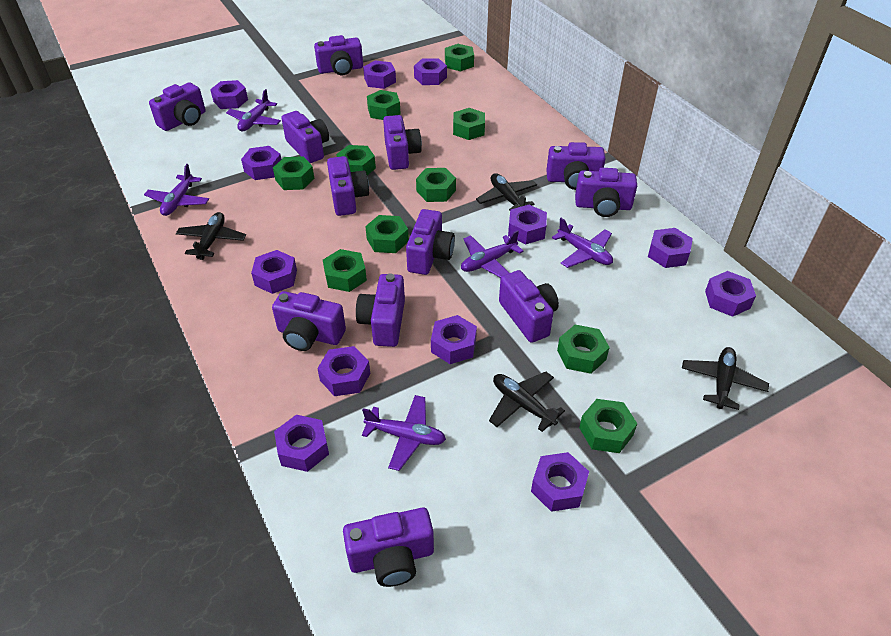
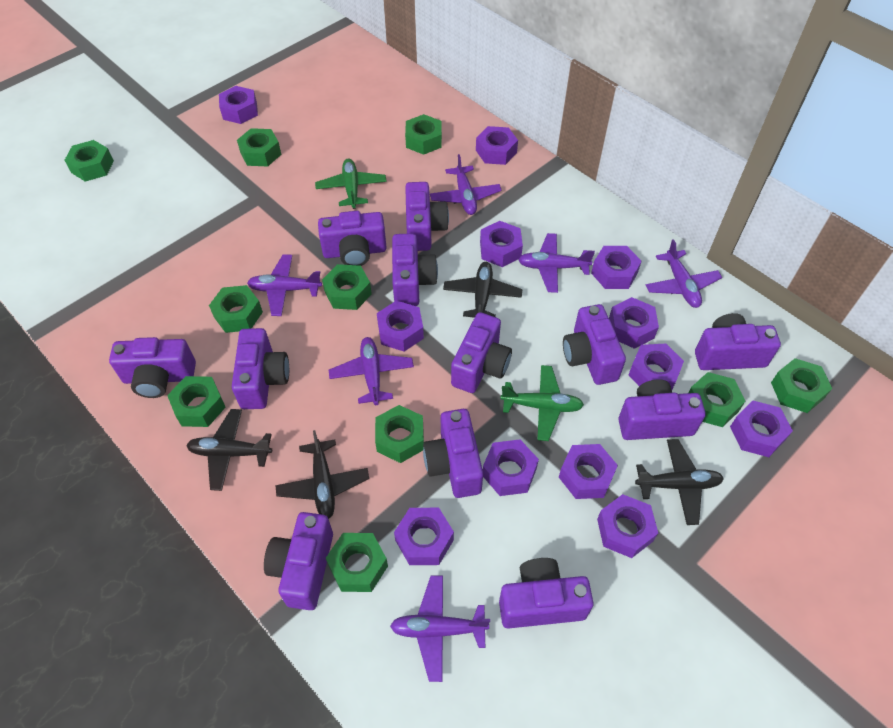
green plane: none = 0 -> [315,158,387,209] [501,365,584,441] = 2
purple plane: [144,164,209,216] [226,89,281,131] [362,395,446,471] [461,230,524,278] [552,218,613,268] = 5 -> [247,255,322,316] [329,337,414,405] [390,575,490,682] [430,154,502,215] [518,233,595,293] [646,239,722,308] = 6

